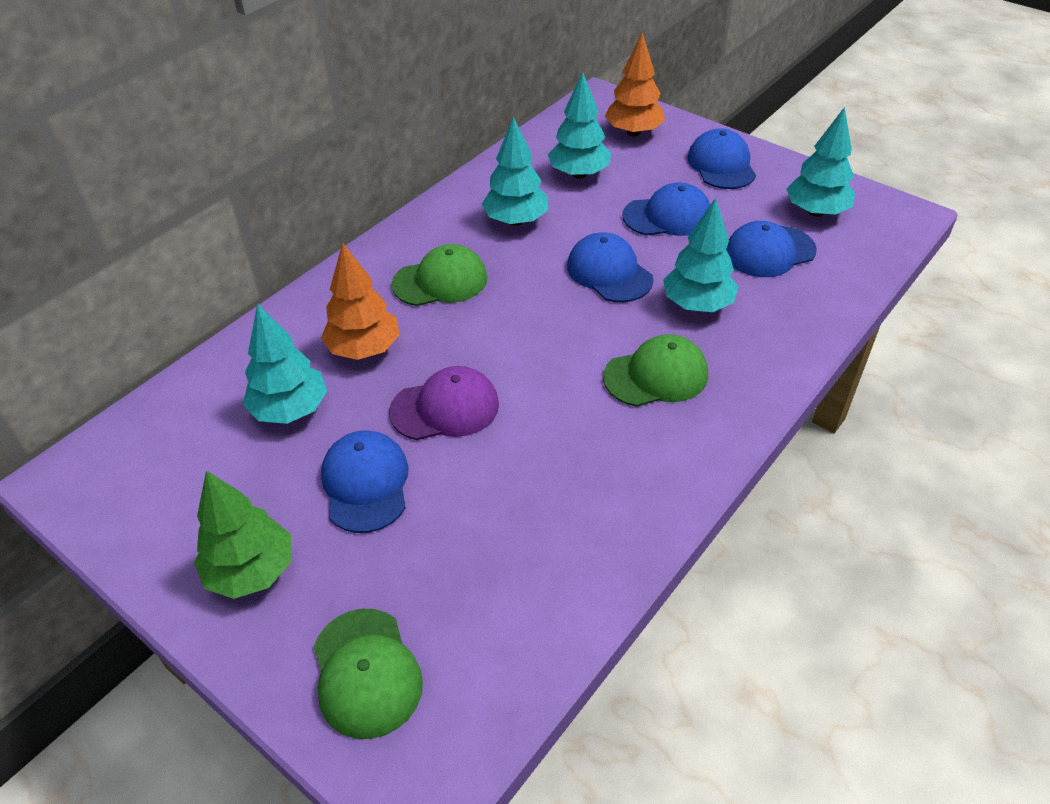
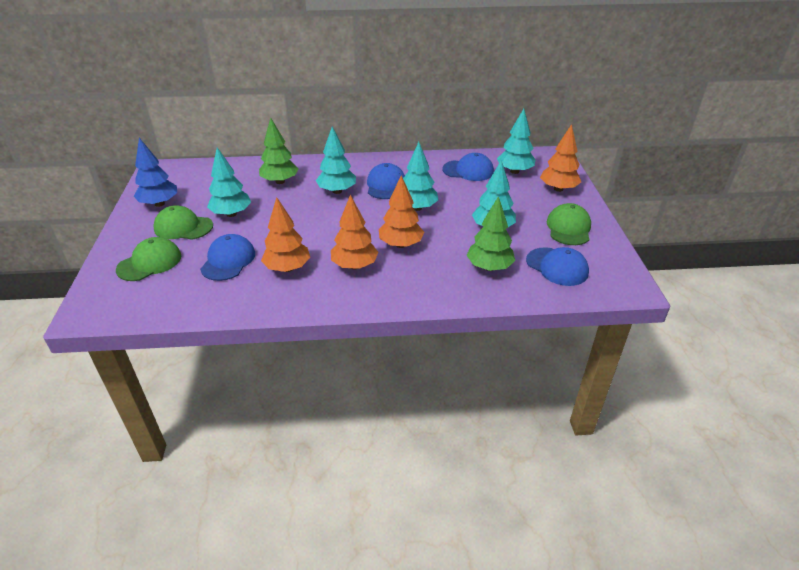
blue cap: [321,430,409,533] [567,232,653,302] [622,182,710,236] [687,128,756,189] [726,221,817,277] = 5 -> [200,234,255,281] [367,163,405,199] [442,153,494,181] [526,247,589,286] = 4
blue tree: none = 0 -> [134,138,177,207] = 1
green tree: [194,471,291,599] = 1 -> [259,117,299,184] [466,196,515,271] = 2
orange tree: [321,243,400,360] [605,33,665,136] = 2 -> [261,197,310,272] [331,195,379,269] [379,175,424,248] [540,124,581,192] = 4
purple cap: [389,366,499,440] = 1 -> none = 0

